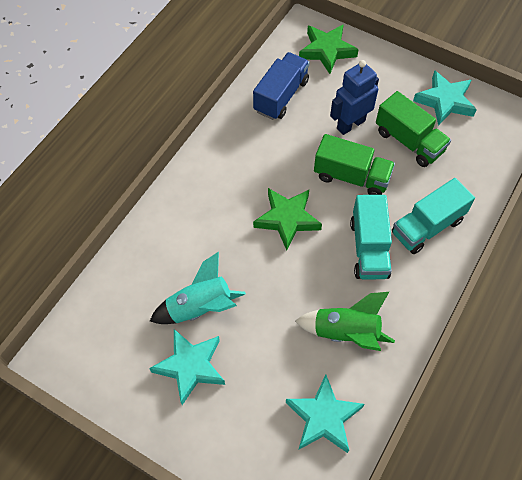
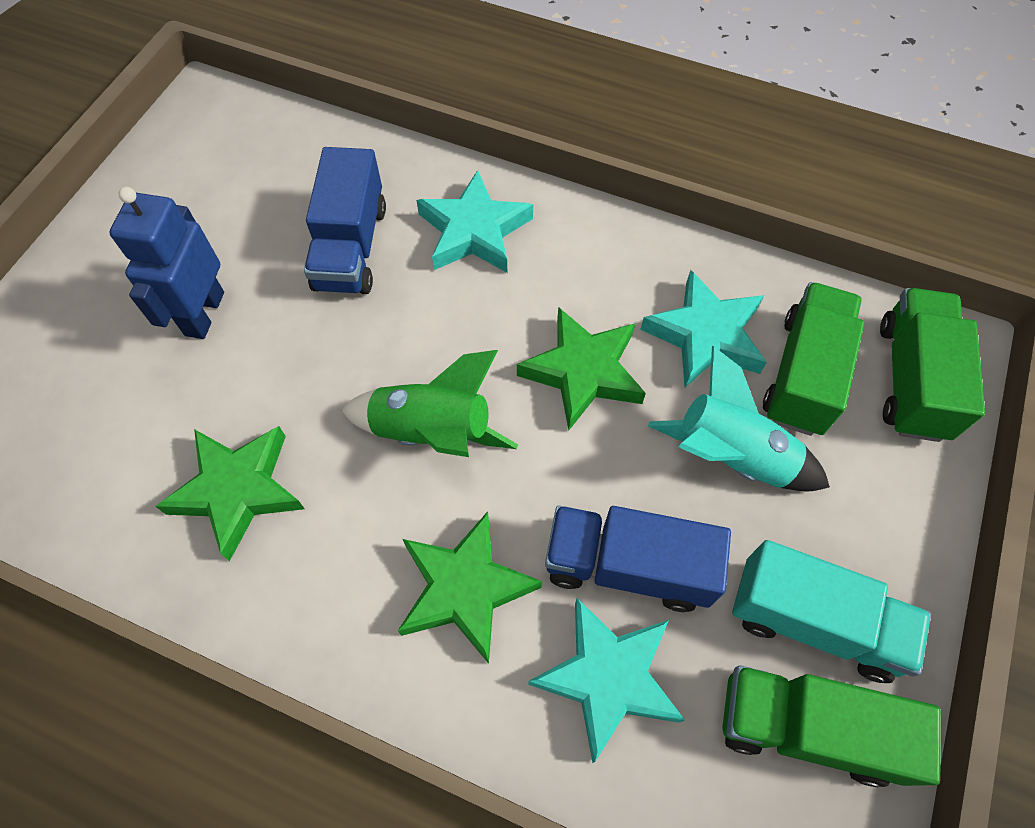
blue truck: [253,52,310,120] = 1 -> [304,147,386,294] [545,505,731,612] = 2
green star: [253,188,322,251] [299,24,359,74] = 2 -> [155,426,305,561] [398,511,542,664] [517,307,646,431] = 3
green truck: [314,134,395,195] [376,91,451,167] = 2 -> [722,665,941,787] [763,282,864,436] [880,288,985,442] = 3
turquoise truck: [350,195,392,279] [392,178,475,254] = 2 -> [732,540,931,683] = 1

